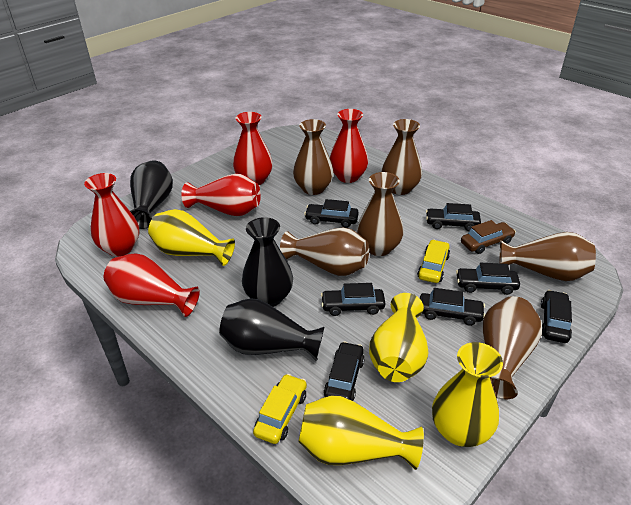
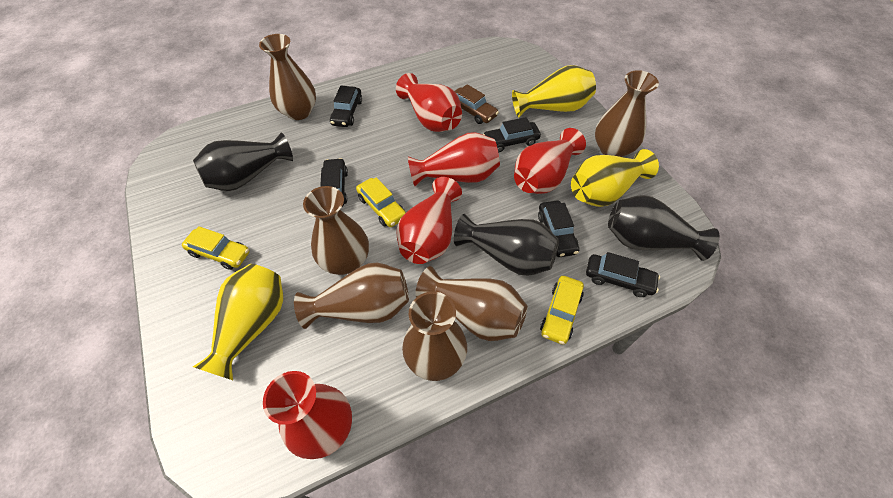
black car: [304,199,359,228] [321,283,385,316] [324,342,365,401] [420,288,485,326] [426,203,481,231] [456,263,520,295] [541,290,572,343] = 7 -> [320,158,348,207] [330,86,362,127] [483,117,541,152] [538,201,579,257] [586,252,660,297] = 5
yellow car: [253,374,307,444] [417,240,450,283] = 2 -> [182,226,250,270] [356,177,406,227] [540,276,584,345] = 3
yellow vase: [148,209,235,266] [298,396,424,470] [369,293,428,382] [432,342,503,447] = 4 -> [193,264,283,380] [512,65,596,117] [571,149,659,207] = 3

